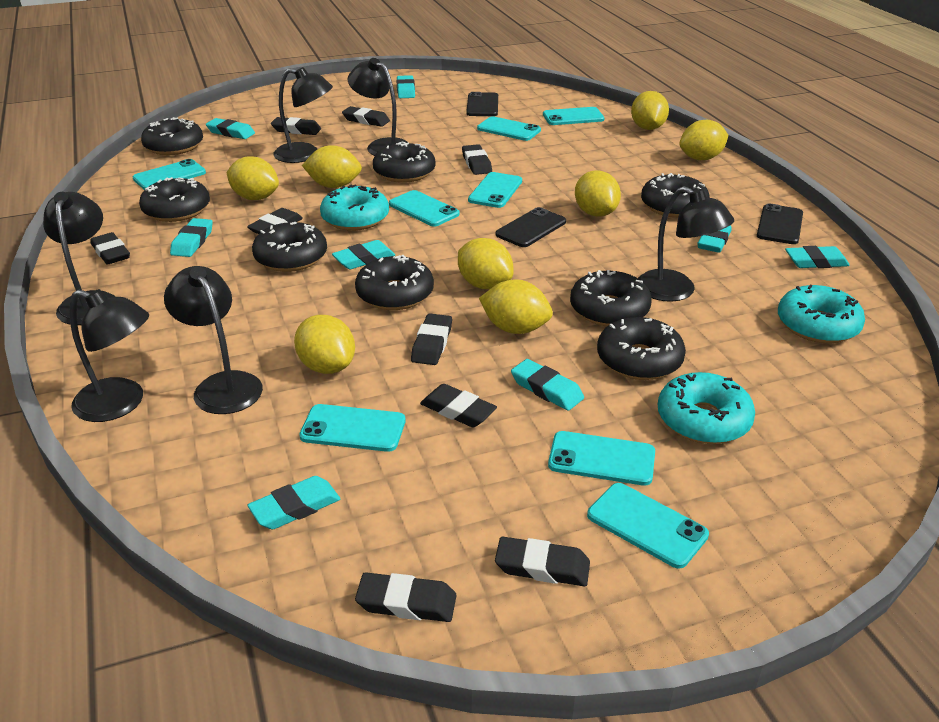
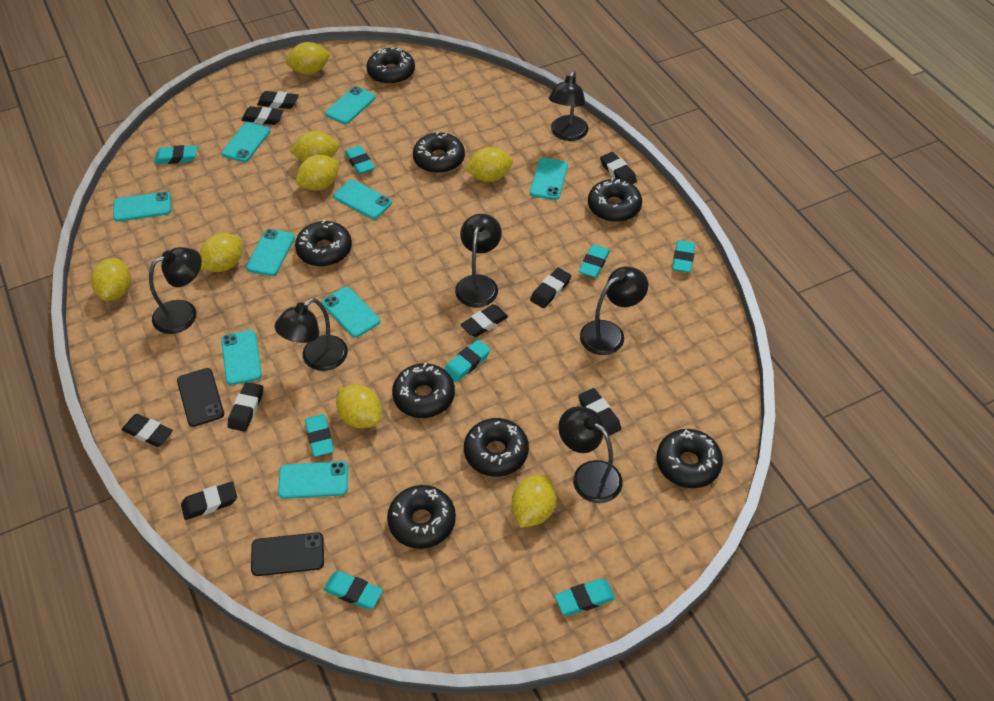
black phone: [466,92,498,116] [496,207,566,247] [757,203,803,244] = 3 -> [177,368,224,427] [251,532,324,576] = 2
turquoise donut: [320,184,389,231] [658,372,755,444] [778,284,865,343] = 3 -> none = 0
turquoise phone: [133,159,206,190] [299,404,405,452] [389,190,460,227] [468,172,522,208] [477,116,541,141] [543,107,604,125] [548,431,655,486] [587,483,709,569] = 8 -> [113,192,171,222] [221,122,270,162] [221,330,262,385] [246,229,295,276] [278,461,348,499] [322,287,380,338] [325,86,376,124] [333,180,392,219] [530,158,568,200] = 9

